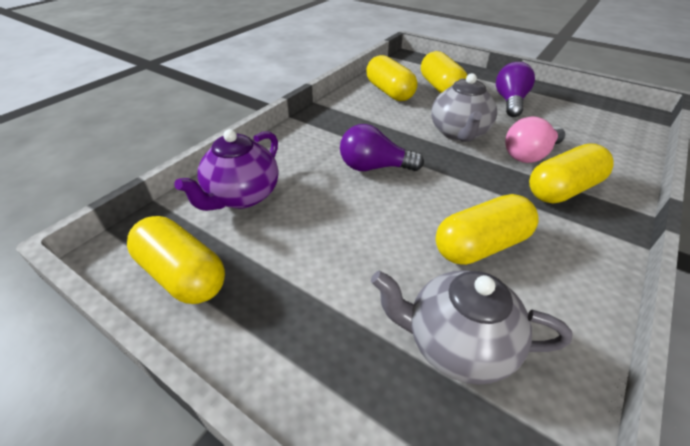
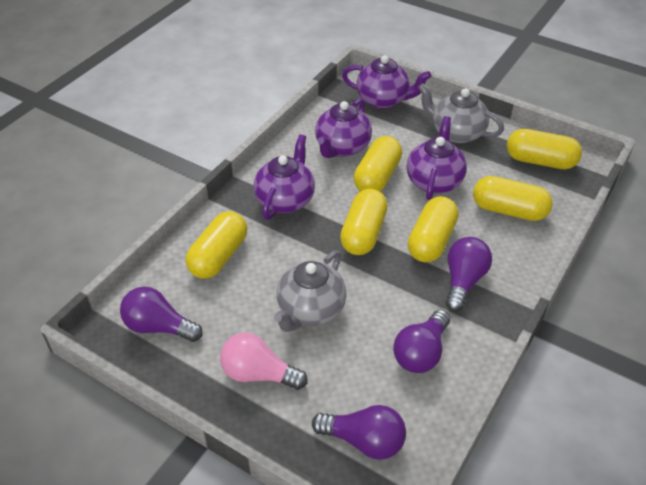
purple light bulb: [340,124,424,171] [496,62,535,117] = 2 -> [120,286,203,342] [312,405,406,460] [393,310,450,373] [446,237,492,312] = 4
purple teapot: [175,129,278,211] = 1 -> [253,134,315,220] [315,98,372,158] [342,55,431,109] [407,116,467,200] = 4
yellow capsule: [127,216,225,304] [366,55,417,101] [421,51,467,93] [436,194,539,265] [529,144,614,203] = 5 -> [186,211,247,279] [340,189,388,255] [354,136,402,192] [408,196,459,262] [473,176,553,221] [507,129,582,169] = 6

